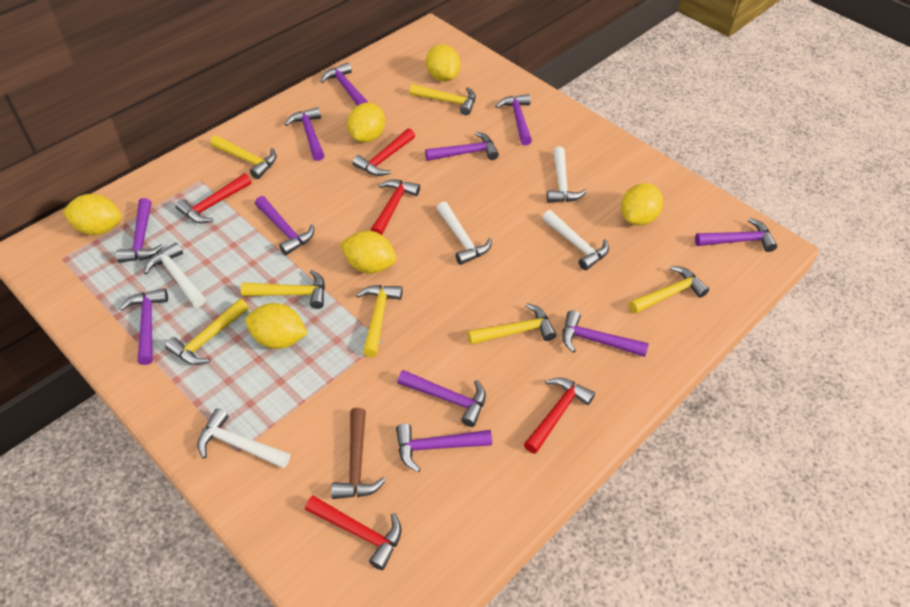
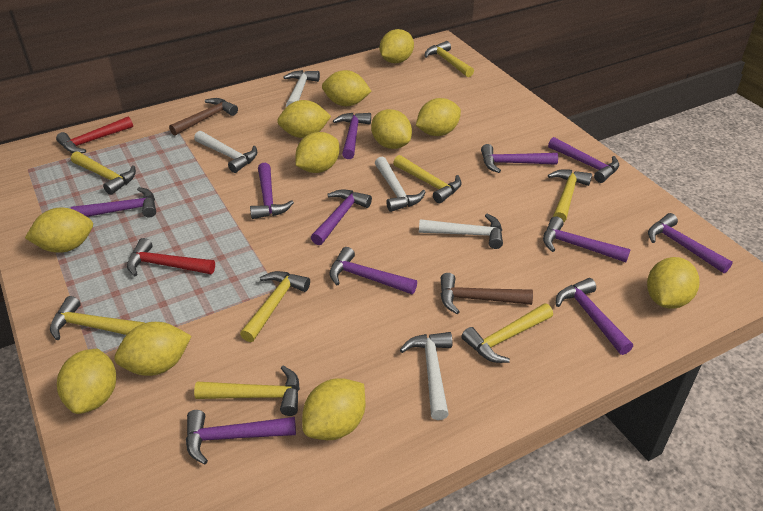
brown hammer: [331,408,386,499] = 1 -> [169,98,238,136] [440,273,533,314] = 2
red hammer: [176,173,252,223] [305,496,402,570] [352,128,415,176] [370,179,420,235] [524,377,595,454] = 5 -> [56,116,133,153] [127,238,215,276] = 2
yellow hammer: [165,299,249,365] [210,135,276,179] [241,270,325,309] [356,285,403,357] [410,84,476,115] [468,303,556,345] [629,266,709,314] = 7 -> [50,296,145,341] [71,152,136,195] [194,365,300,416] [240,271,310,342] [393,155,461,203] [425,41,474,77] [461,303,553,363] [548,169,592,222] = 8
yellow lemon: [63,194,122,235] [245,303,308,349] [340,231,397,274] [347,102,385,143] [426,44,460,82] [621,183,663,226] = 6 -> [25,208,93,253] [57,349,116,414] [114,322,192,376] [277,100,331,138] [296,132,339,173] [302,378,365,440] [322,70,371,106] [371,109,412,149] [380,29,414,63] [416,98,461,136] [647,257,699,309] = 11

